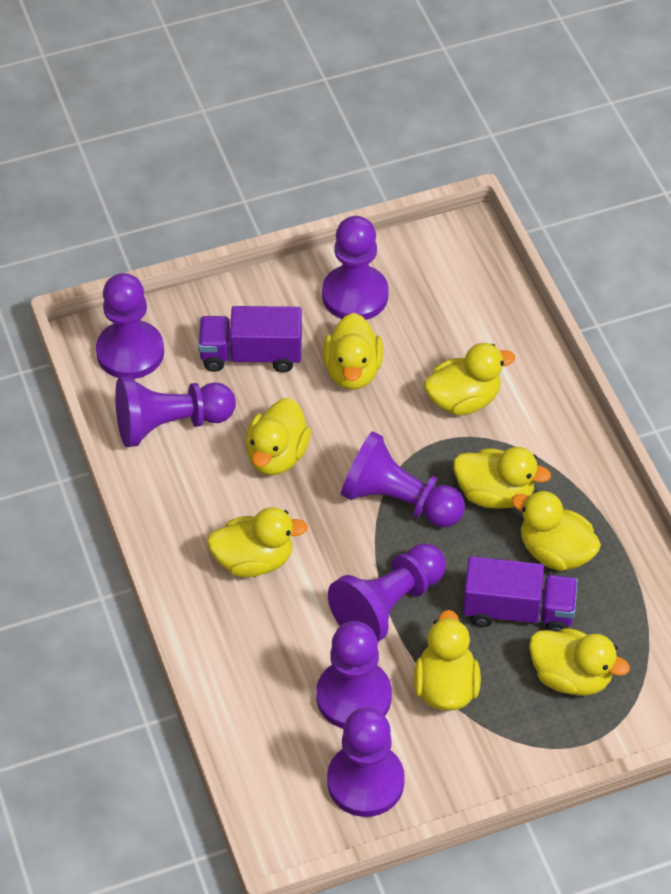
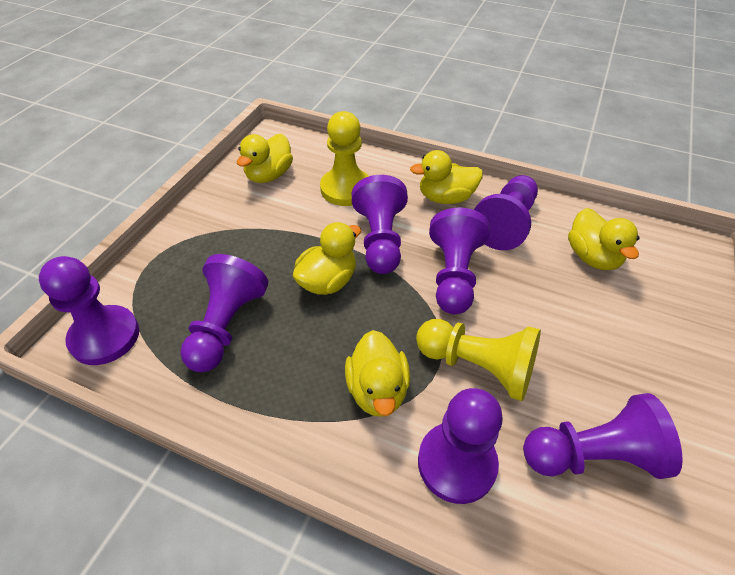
purple truck: [198,306,302,372] [463,556,578,632] = 2 -> none = 0
yellow duck: [207,507,308,577] [245,398,311,475] [323,313,383,390] [414,610,481,711] [424,343,515,415] [453,447,551,509] [511,490,601,571] [529,628,630,696] = 8 -> [237,134,293,183] [293,222,361,295] [345,330,410,417] [410,150,483,204] [568,208,640,270] = 5
yellow pawn: none = 0 -> [320,111,369,206] [416,319,541,401] = 2

